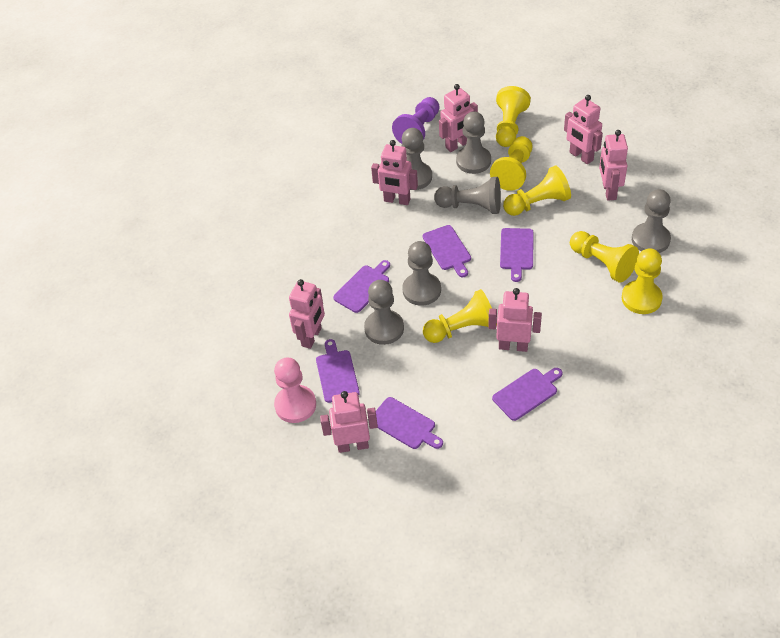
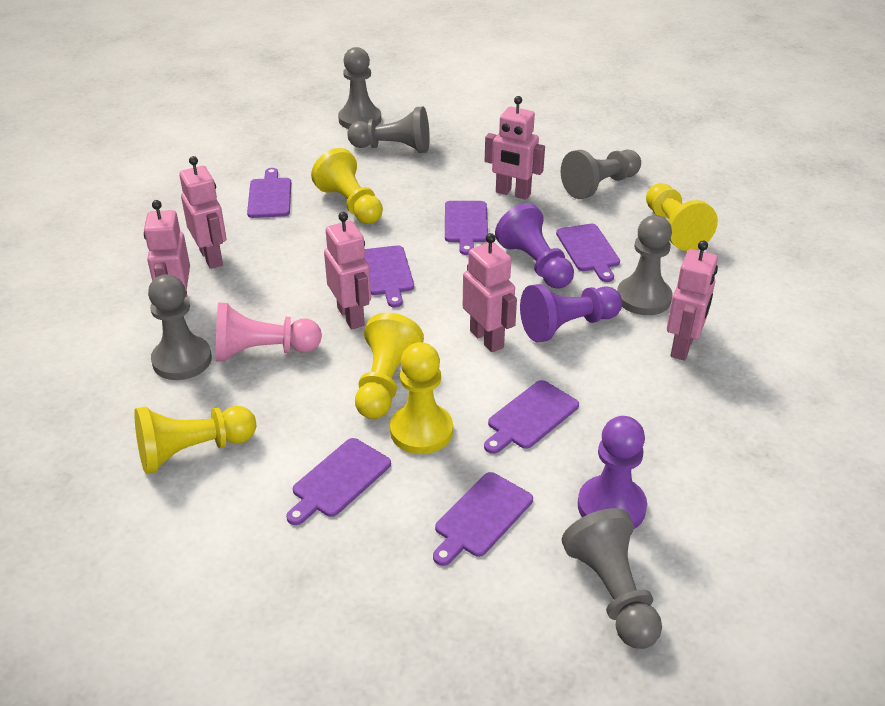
pink robot: [289,279,325,349] [320,391,378,453] [371,140,418,205] [439,84,478,152] [488,288,542,352] [564,95,603,164] [599,130,628,201] = 7 -> [144,200,190,296] [179,156,226,269] [324,212,371,329] [463,233,517,352] [485,96,545,200] [667,241,718,361] = 6
purple cutting board: [316,339,360,403] [333,260,390,313] [376,397,443,449] [423,225,471,277] [492,368,562,421] [500,228,534,282] = 6 -> [247,168,291,218] [286,438,391,525] [364,245,414,307] [433,472,533,566] [445,201,488,255] [484,380,579,454] [556,224,620,282] = 7
purple pawn: [392,97,440,144] = 1 -> [495,203,574,289] [520,284,622,342] [578,416,647,529] = 3
yellow pawn: [423,289,492,343] [490,136,532,191] [496,86,531,147] [503,165,571,216] [570,231,639,282] [622,248,663,314] = 6 -> [134,406,256,474] [311,148,383,224] [355,313,424,419] [390,342,453,454] [646,183,718,251] = 5

